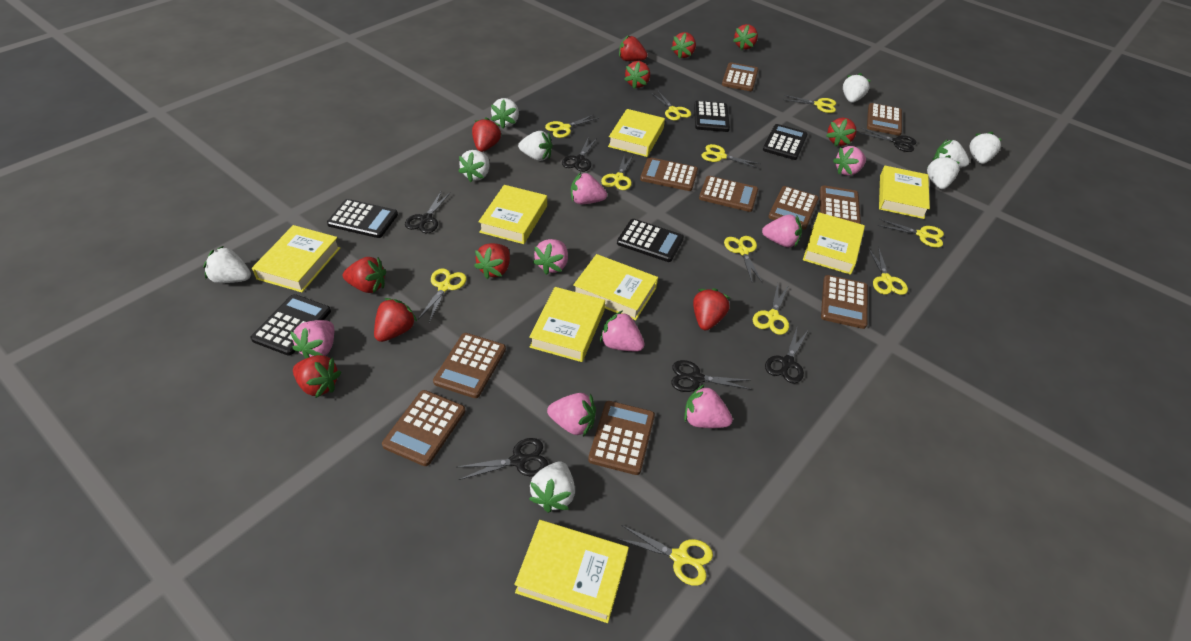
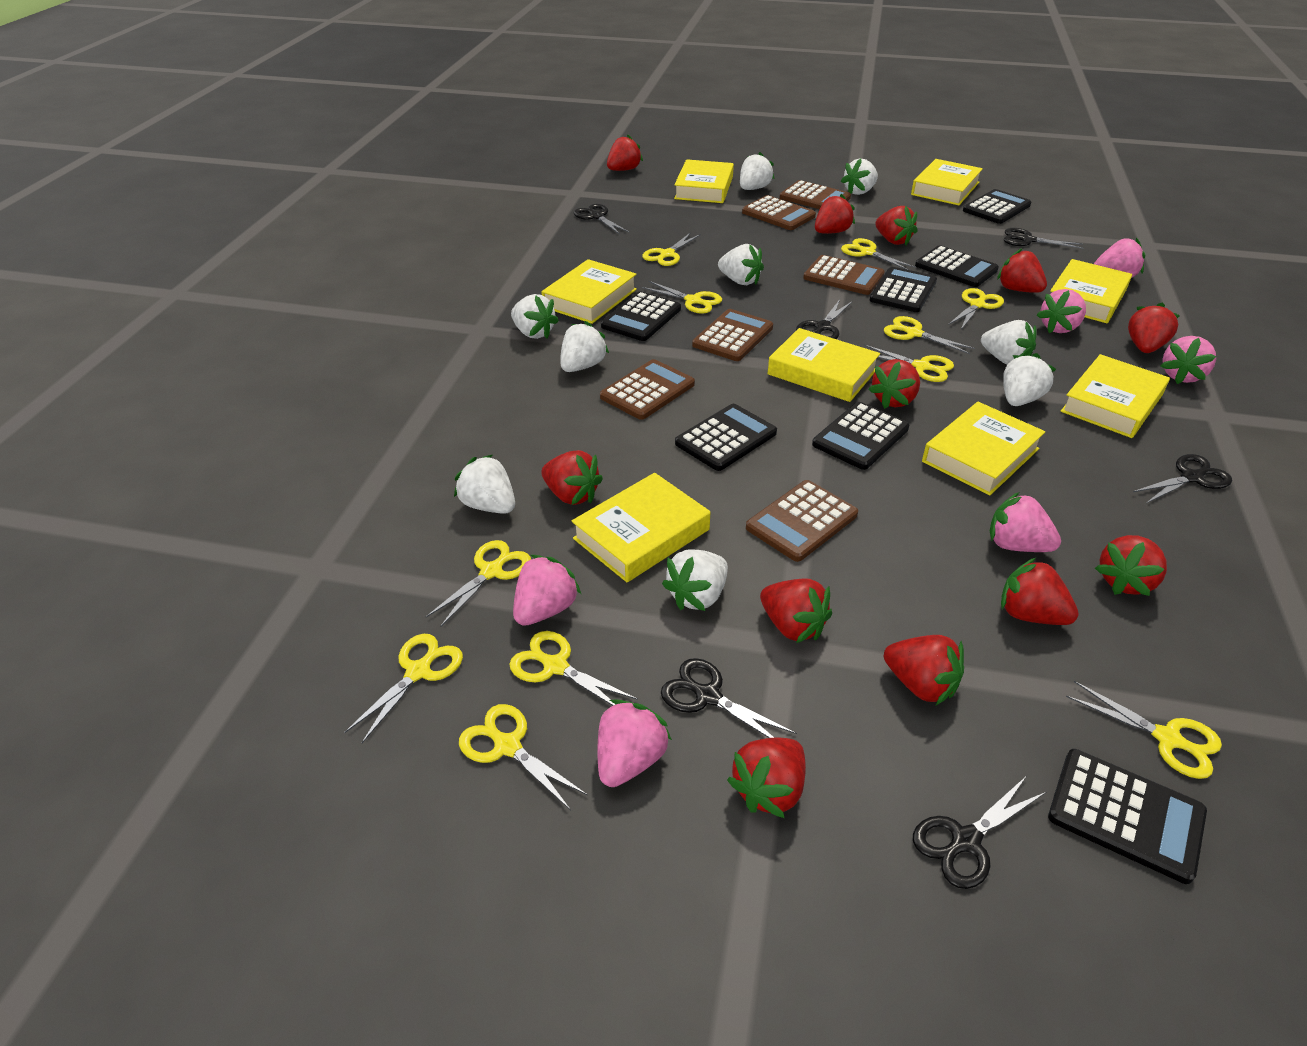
black calculator: [250,294,331,356] [327,199,398,238] [617,219,684,262] [694,101,730,132] [763,124,808,160] = 5 -> [601,291,681,341] [675,404,777,471] [812,402,909,470] [870,267,937,312] [915,245,999,287] [963,189,1031,224] [1048,749,1207,884] = 7
brown calculator: [382,390,466,466] [433,333,506,398] [588,401,655,475] [640,157,698,191] [699,176,758,212] [722,62,758,91] [768,186,819,230] [820,185,861,224] [821,275,868,329] [867,103,902,136] = 10 -> [600,359,695,420] [692,309,773,361] [742,195,816,230] [746,480,858,562] [779,180,851,209] [803,255,885,295] = 6
pink strawberry: [290,320,334,358] [533,239,568,275] [547,393,596,436] [571,172,607,204] [600,311,645,351] [684,384,733,428] [762,215,802,247] [833,146,866,176] = 8 -> [513,555,581,626] [598,699,672,787] [990,492,1061,552] [1037,289,1086,333] [1094,238,1145,278] [1160,336,1217,384] = 6
red strawberry: [293,355,341,398] [343,257,386,293] [374,298,417,342] [472,117,501,152] [474,243,510,279] [619,35,647,61] [624,61,650,89] [671,32,696,59] [693,288,730,330] [733,24,758,50] [826,118,857,147] = 11 -> [541,450,603,505] [607,134,643,171] [727,738,806,818] [760,578,832,643] [815,194,855,234] [868,359,920,409] [875,206,917,245] [884,635,964,705] [997,248,1047,293] [1001,558,1079,625] [1095,535,1167,596] [1128,303,1180,353] = 12

